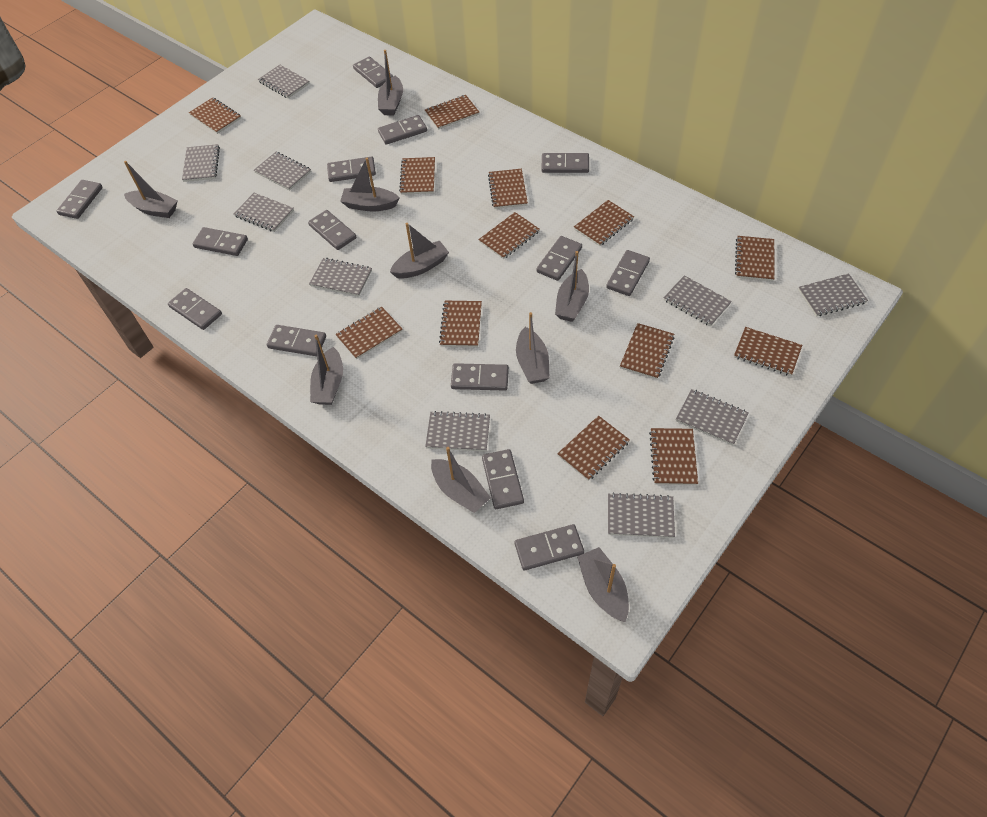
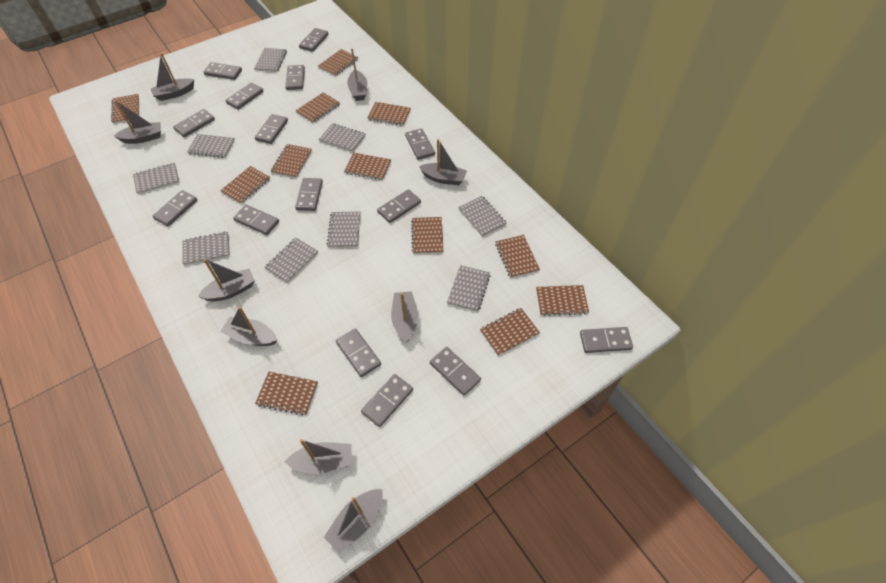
brown notebook: [189,97,241,134] [335,307,402,360] [399,157,435,195] [425,95,479,130] [439,301,482,347] [478,212,540,259] [488,169,528,209] [557,416,630,481] [574,200,634,246] [620,323,675,379] [649,428,698,485] [734,327,802,376] [735,236,774,281] = 13 -> [111,94,139,124] [220,166,270,204] [255,372,318,415] [271,144,312,178] [296,92,340,123] [318,49,358,76] [344,153,391,180] [367,102,411,126] [411,217,444,254] [480,308,540,356] [495,235,540,278] [536,285,589,316] = 12
grey domino: [56,180,103,219] [168,288,222,330] [192,227,248,256] [267,325,326,356] [308,210,356,250] [327,157,376,182] [353,56,393,88] [378,115,427,145] [451,363,509,390] [482,449,524,509] [515,524,584,570] [536,236,582,281] [541,153,589,173] [606,250,650,296] = 14 -> [153,190,197,226] [173,109,215,137] [204,62,242,80] [226,82,264,110] [233,205,279,235] [255,114,288,144] [285,65,305,90] [295,178,323,211] [299,28,329,52] [336,329,381,377] [361,374,413,427] [377,189,421,223] [405,128,435,160] [430,347,481,396] [580,327,633,353] = 15
grey notebook: [182,144,220,182] [234,193,294,232] [254,152,311,191] [258,65,310,98] [309,258,372,297] [425,411,490,452] [608,492,675,538] [664,275,732,327] [676,389,749,445] [798,273,868,317] = 10 -> [133,163,180,194] [182,232,230,265] [187,134,235,158] [254,48,287,72] [264,238,318,283] [319,123,366,152] [327,212,360,248] [447,265,491,312] [458,196,506,237] = 9

